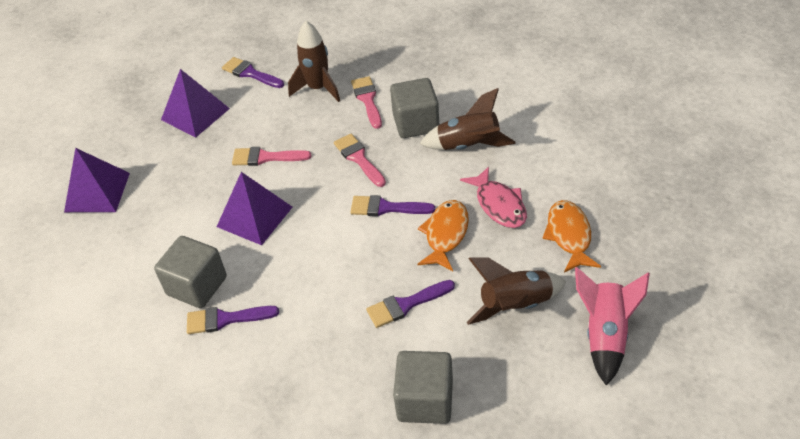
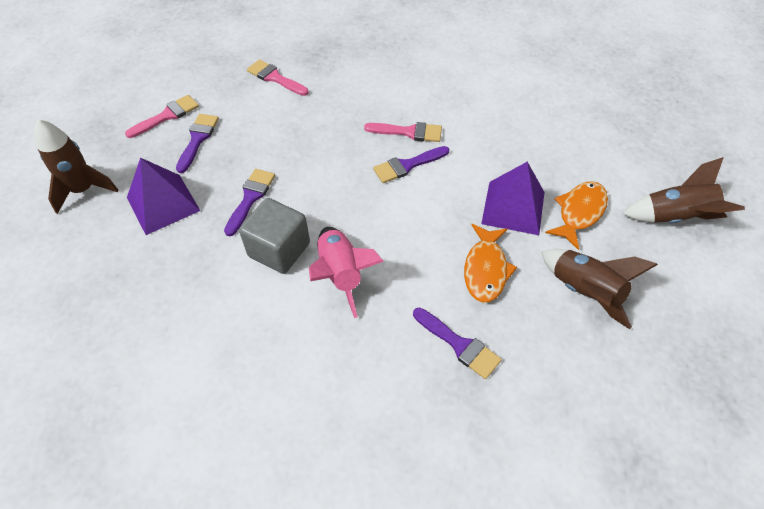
grey cube: [154,236,227,308] [390,78,439,138] [393,351,453,424] = 3 -> [239,198,310,274] = 1
pink fish: [460,166,527,228] = 1 -> none = 0
purple pyramid: [64,148,130,212] [161,69,230,138] [217,172,292,245] = 3 -> [127,158,200,235] [481,162,545,235] = 2

